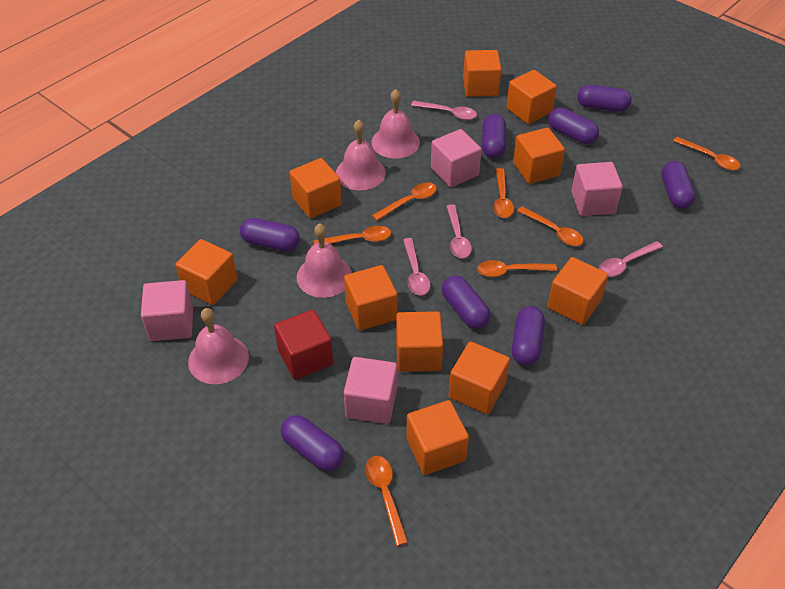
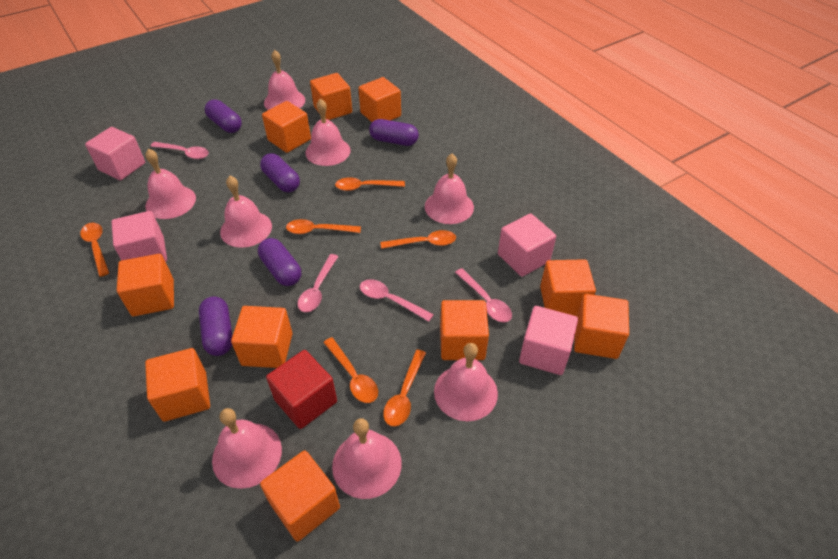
orange spoon: [314,226,391,244] [365,456,408,546] [372,182,437,221] [477,260,557,277] [493,168,514,218] [517,206,584,246] [673,137,741,170] = 7 -> [80,223,109,277] [286,219,361,234] [323,337,378,403] [335,177,405,191] [381,230,456,249] [383,350,426,426] = 6
pink bell: [188,308,249,384] [296,223,352,298] [336,120,386,190] [371,89,420,159] = 4 -> [145,149,196,219] [212,408,282,489] [220,176,272,248] [264,50,305,110] [305,98,351,166] [332,418,402,499] [425,154,474,224] [434,343,498,421] = 8
purple capsule: [240,218,300,251] [281,415,344,471] [442,276,491,329] [482,114,506,159] [512,306,545,366] [548,108,599,144] [577,85,632,112] [661,161,696,209] = 8 -> [199,297,232,356] [205,99,242,133] [258,238,301,286] [260,153,300,192] [369,119,419,146] = 5

